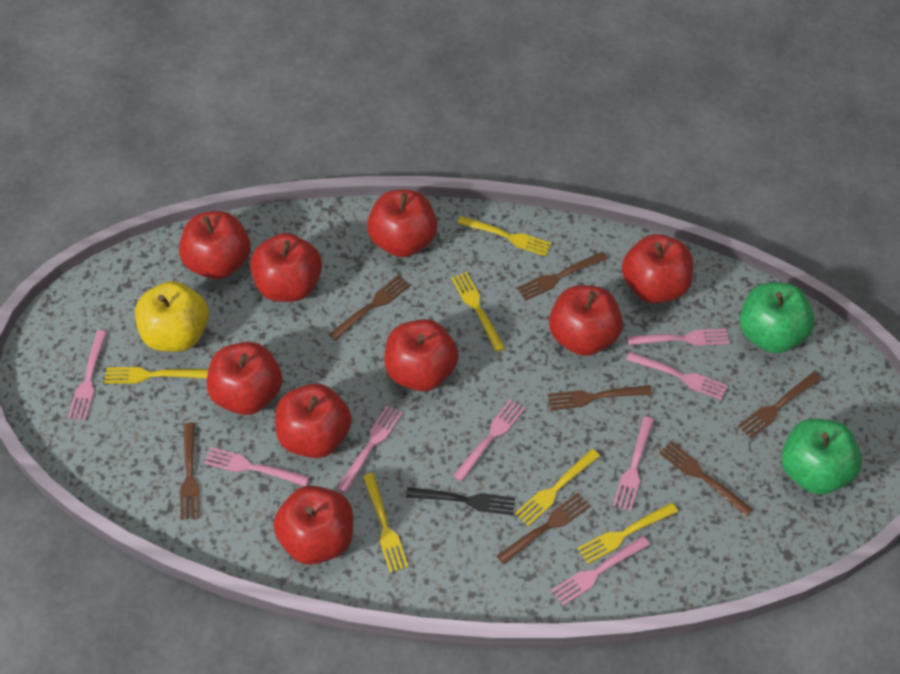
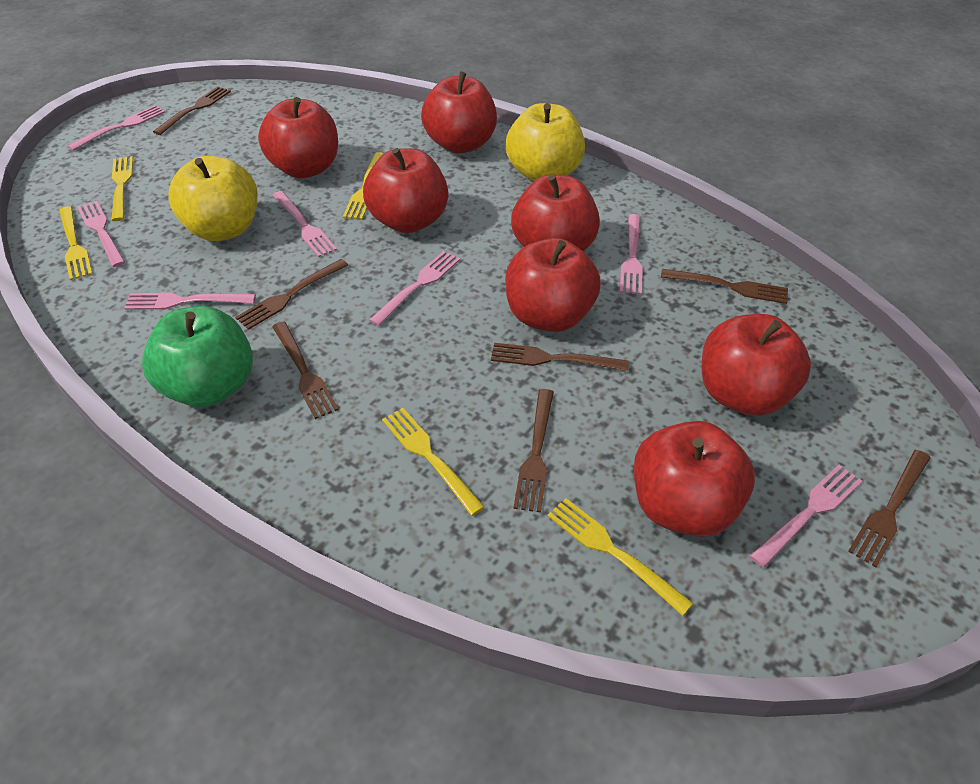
black fork: [406,487,515,515] = 1 -> none = 0
green apple: [739,282,815,353] [781,419,862,494] = 2 -> [142,306,253,407] = 1
pink fork: [68,330,107,420] [204,447,309,486] [337,405,403,493] [453,399,525,482] [551,536,650,606] [613,416,654,511] [626,352,728,400] [627,329,729,346] = 8 -> [68,105,165,151] [77,200,125,267] [124,293,256,310] [272,191,337,257] [369,251,460,326] [620,214,643,295] [750,465,862,568] = 7
red apple: [179,211,251,279] [207,342,282,415] [250,233,322,302] [273,485,353,565] [275,383,352,458] [367,190,438,257] [384,319,459,391] [549,285,623,356] [622,234,693,303] = 9 -> [258,97,338,178] [363,148,448,233] [421,72,497,153] [505,238,601,332] [511,175,600,251] [634,421,755,537] [702,314,811,416] = 7
yellow apple: [135,281,209,352] = 1 -> [168,156,258,241] [506,103,585,181] = 2
yellow fork: [104,367,209,384] [363,473,408,573] [451,272,505,352] [457,216,552,256] [515,449,600,526] [577,503,678,564] = 6 -> [59,206,93,280] [112,156,133,221] [343,152,384,220] [382,408,485,516] [547,498,693,616] = 5

